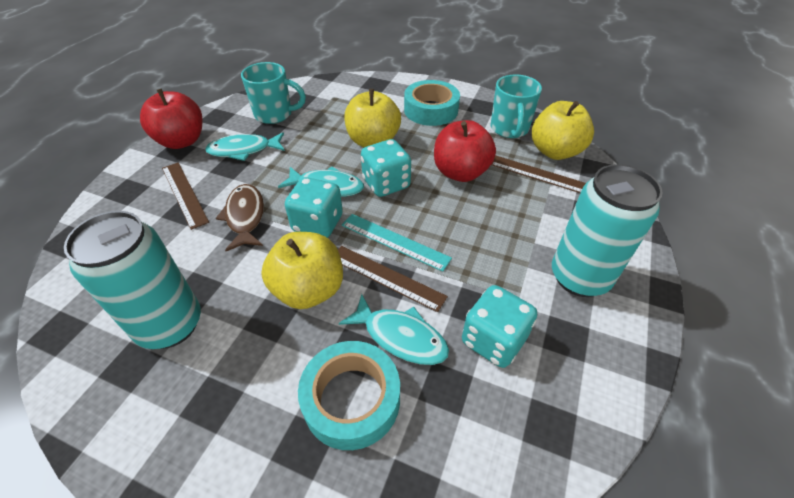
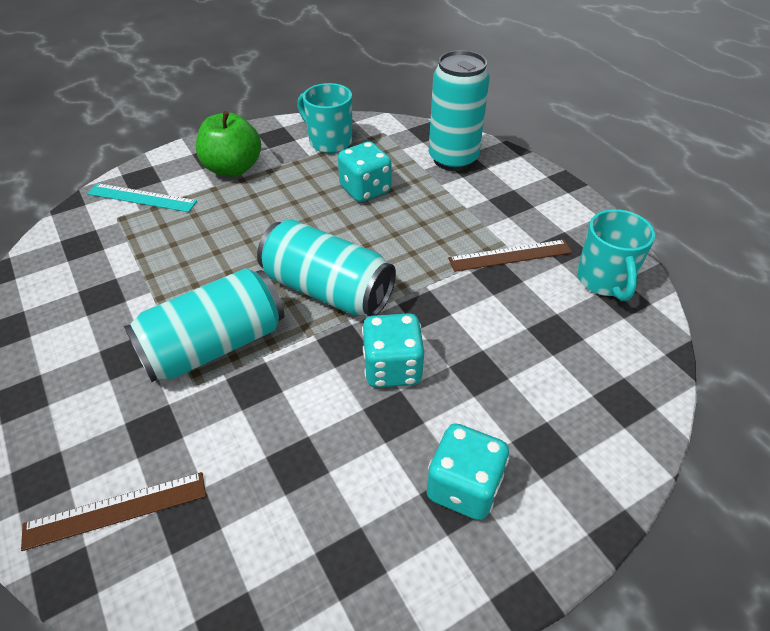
brown fish: [216,184,264,251] = 1 -> none = 0
brown ruler: [162,162,209,230] [338,246,448,312] [491,155,586,193] = 3 -> [21,472,206,551] [448,240,572,272] = 2
green apple: none = 0 -> [196,111,261,177] = 1
red apple: [140,89,203,149] [434,120,496,182] = 2 -> none = 0
turquoise can: [64,211,201,349] [552,164,663,297] = 2 -> [124,268,284,382] [257,219,396,316] [429,50,489,171] = 3
turquoise fish: [205,132,285,161] [278,166,364,197] [339,294,449,365] = 3 -> none = 0
turquoise tape: [298,341,400,450] [404,80,460,126] = 2 -> none = 0
yellow apple: [261,232,343,309] [344,89,401,147] [532,101,594,160] = 3 -> none = 0

